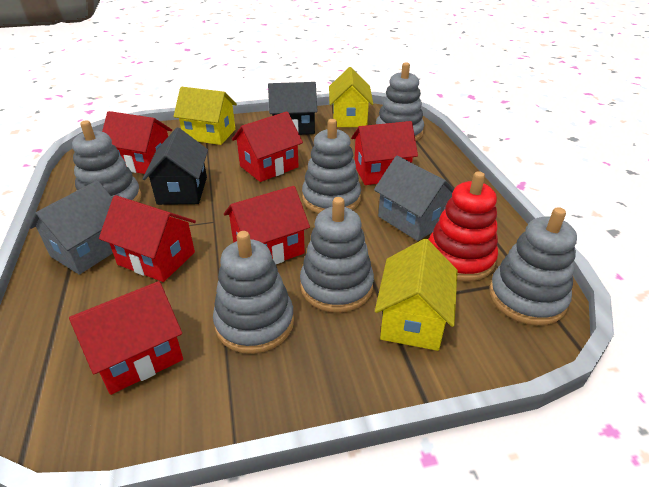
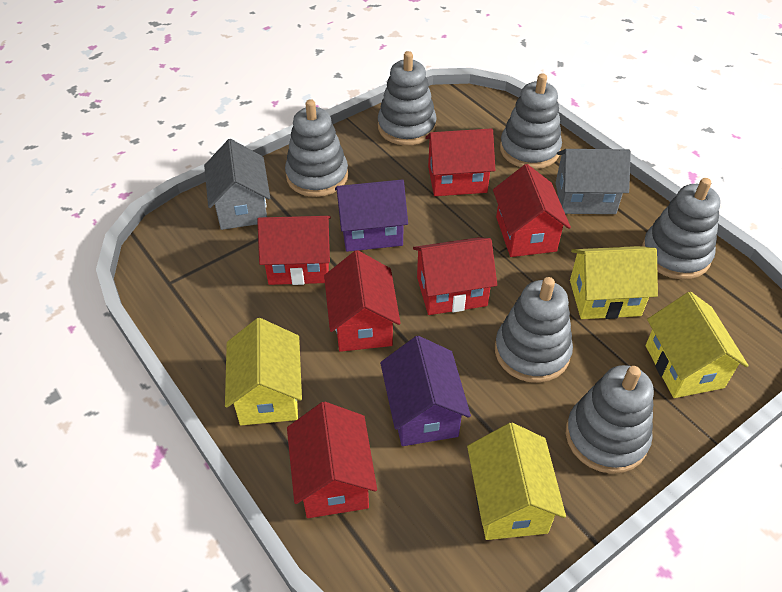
black house: [143,127,208,205] [268,82,318,135] = 2 -> none = 0
purple house: none = 0 -> [335,179,408,252] [380,336,471,446] = 2
red stacking toy: [428,171,498,281] = 1 -> none = 0
yellow house: [173,87,237,145] [329,67,373,127] [375,238,458,351] = 3 -> [225,318,302,425] [467,423,566,540] [570,246,658,319] [645,292,749,398] = 4

